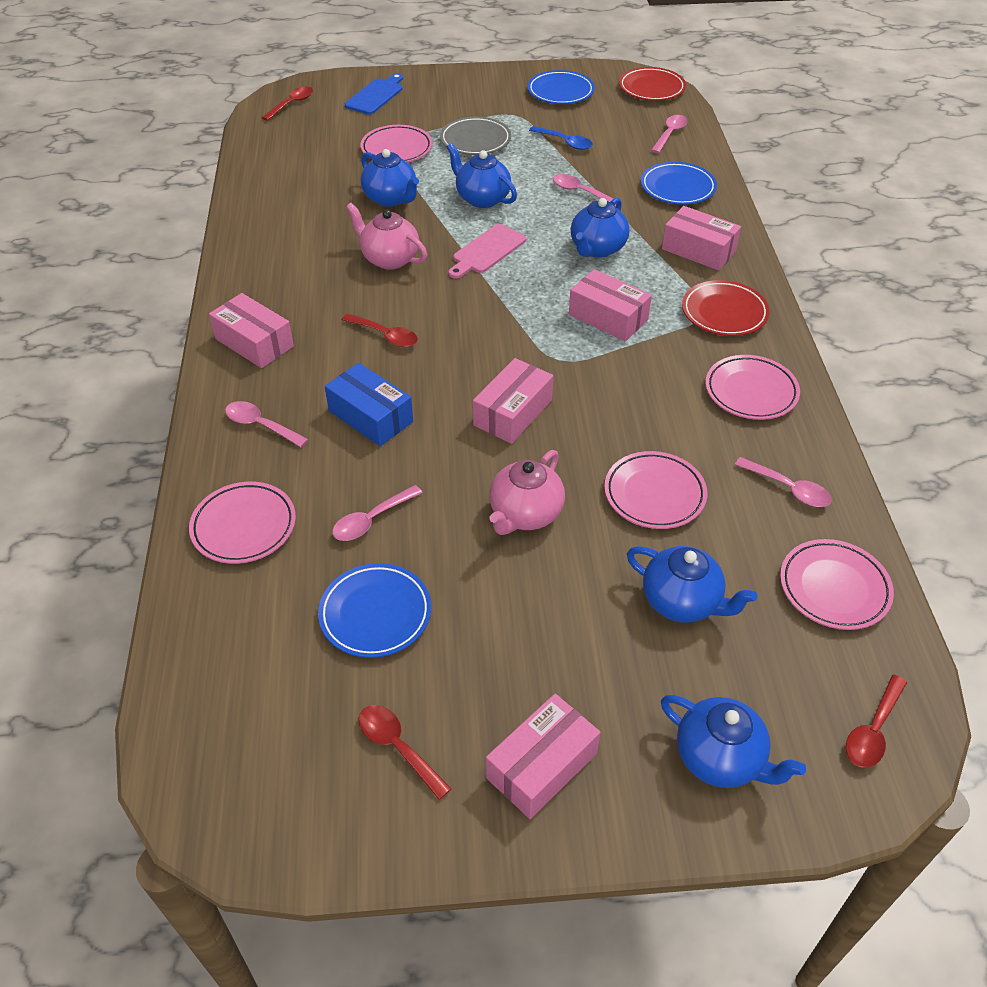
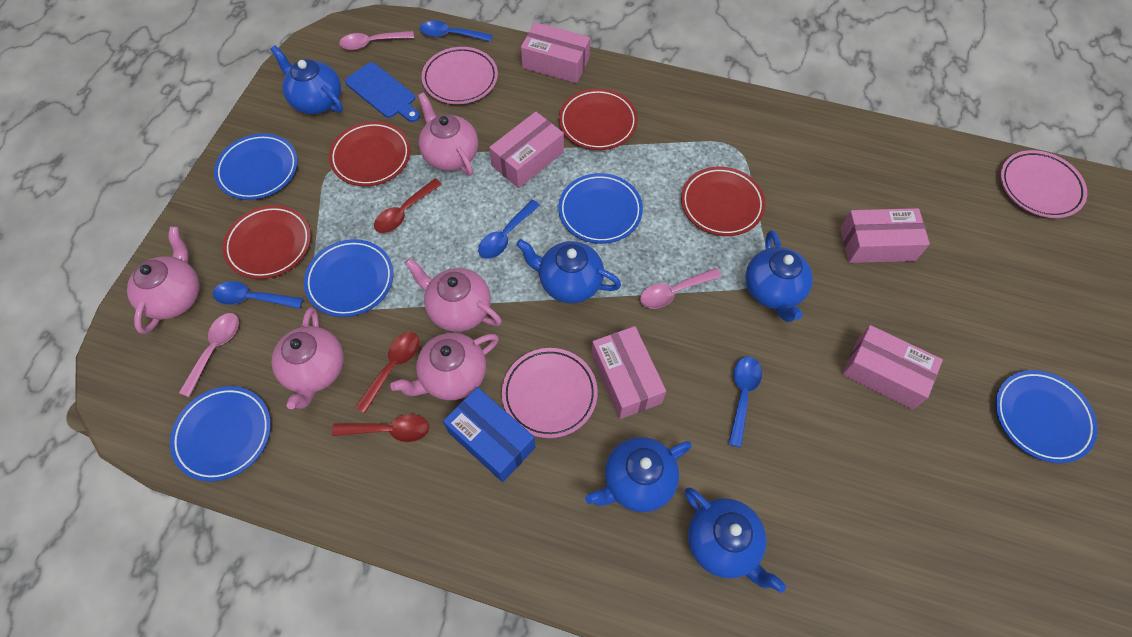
blue plate: [318,563,431,658] [528,70,595,104] [641,162,717,205] = 3 -> [170,386,271,482] [214,134,298,200] [304,239,393,317] [559,173,643,244] [995,370,1098,463] = 5
blue spoon: [529,126,593,150] = 1 -> [213,281,303,309] [420,21,493,42] [478,200,540,259] [728,357,762,448] = 4
grey plate: [440,117,511,155] = 1 -> none = 0
pink cutting board: [448,224,526,279] = 1 -> none = 0
pink plate: [189,482,296,564] [360,125,433,163] [604,451,707,529] [705,355,800,420] [780,539,894,630] = 5 -> [421,47,498,104] [502,348,598,438] [1000,150,1087,218] = 3
pink spoon: [225,401,308,447] [332,485,423,541] [553,174,616,207] [651,115,688,153] [735,457,832,507] = 5 -> [179,313,239,397] [339,31,414,50] [640,268,721,309] = 3
pink teapot: [346,203,427,270] [489,450,565,535] = 2 -> [127,226,200,334] [272,307,344,409] [390,333,499,400] [404,258,502,332] [418,92,478,176] = 5
red plate: [619,67,686,101] [682,280,770,336] = 2 -> [223,205,311,279] [329,121,411,186] [559,88,638,150] [681,167,765,236] = 4
red spoon: [262,86,313,121] [342,313,418,347] [359,705,452,800] [846,675,907,768] = 4 -> [332,414,429,442] [355,332,420,413] [374,179,442,233] = 3

